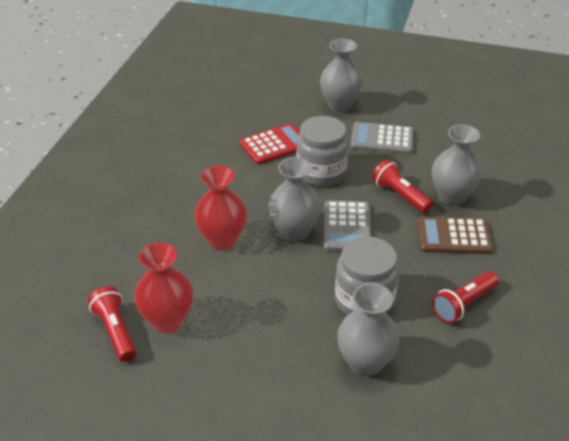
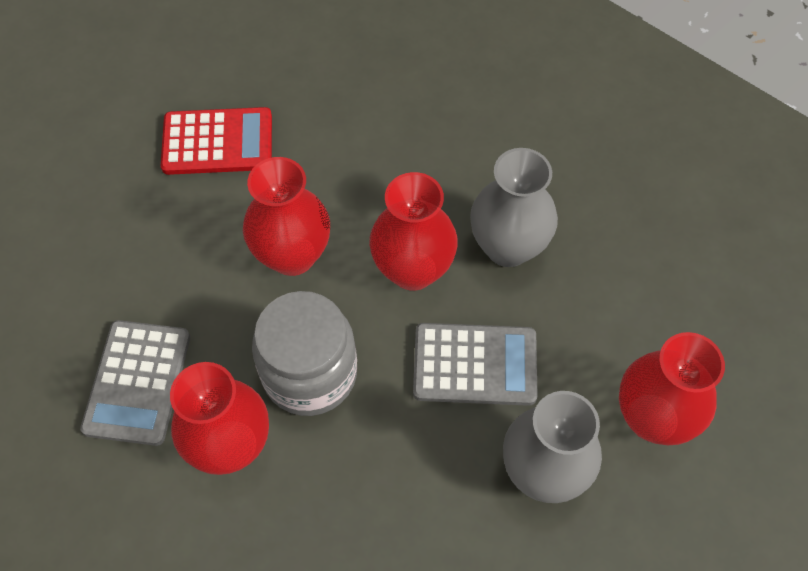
brown calculator: [417,217,493,254] = 1 -> none = 0
grey jar: [296,116,349,186] [335,236,399,315] = 2 -> [252,291,357,416] = 1
grey vase: [269,157,321,241] [320,39,363,112] [337,283,400,377] [432,124,482,206] = 4 -> [470,148,558,267] [503,391,602,503] = 2
red flashlight: [88,286,136,362] [372,159,433,213] [432,271,499,323] = 3 -> none = 0
red vase: [134,242,193,333] [194,165,247,250] = 2 -> [170,362,269,475] [243,157,330,276] [369,172,458,291] [619,332,725,445] = 4

